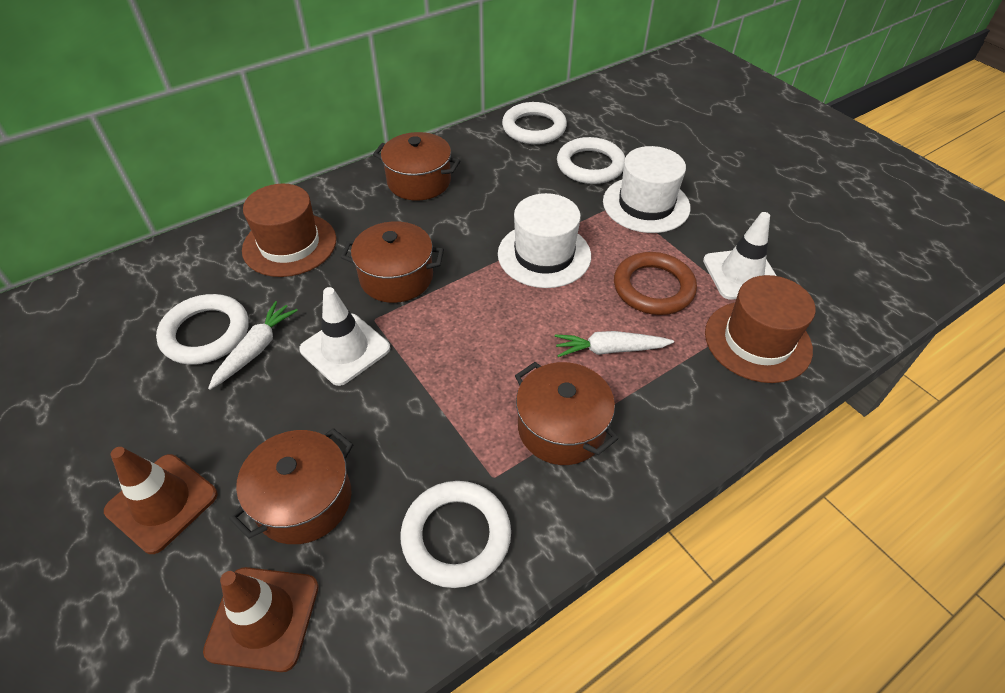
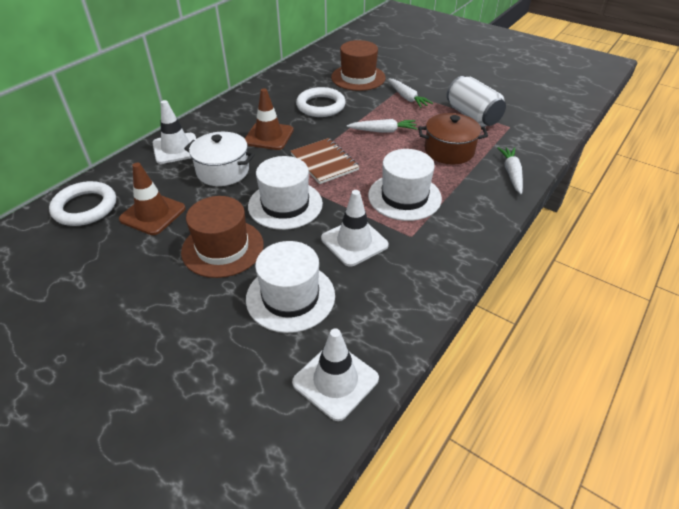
brown notebook: none = 0 -> [290,138,360,184] = 1
brown pot: [229,428,354,544] [341,221,444,303] [373,132,460,201] [515,362,619,465] = 4 -> [418,113,488,164] = 1
brown ring: [614,252,697,315] = 1 -> none = 0
white can: none = 0 -> [447,76,506,127] = 1
white carrot: [208,301,298,390] [555,331,674,357] = 2 -> [347,119,418,133] [388,79,433,108] [497,147,523,195] = 3
white hat: [498,193,591,288] [603,146,691,233] = 2 -> [246,241,335,333] [248,156,323,230] [368,149,442,221] = 3
white pot: none = 0 -> [184,132,255,186] = 1
white ring: [156,294,248,365] [401,481,511,588] [502,102,567,144] [557,137,625,184] = 4 -> [49,181,116,226] [296,87,346,117] = 2
white traffic cone: [299,287,390,386] [703,212,777,300] = 2 -> [153,100,196,164] [292,328,379,421] [321,190,389,266] = 3

